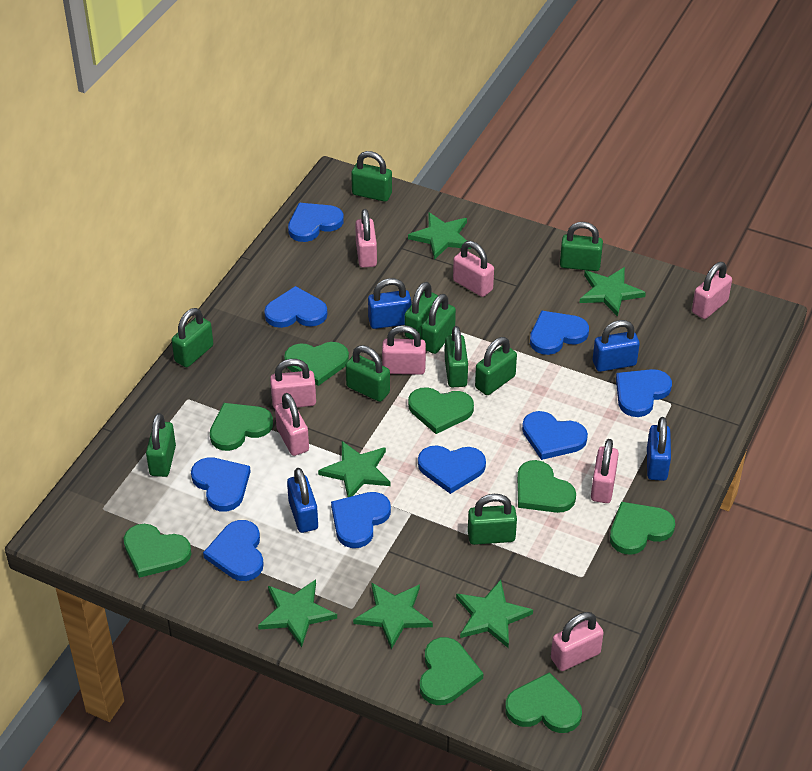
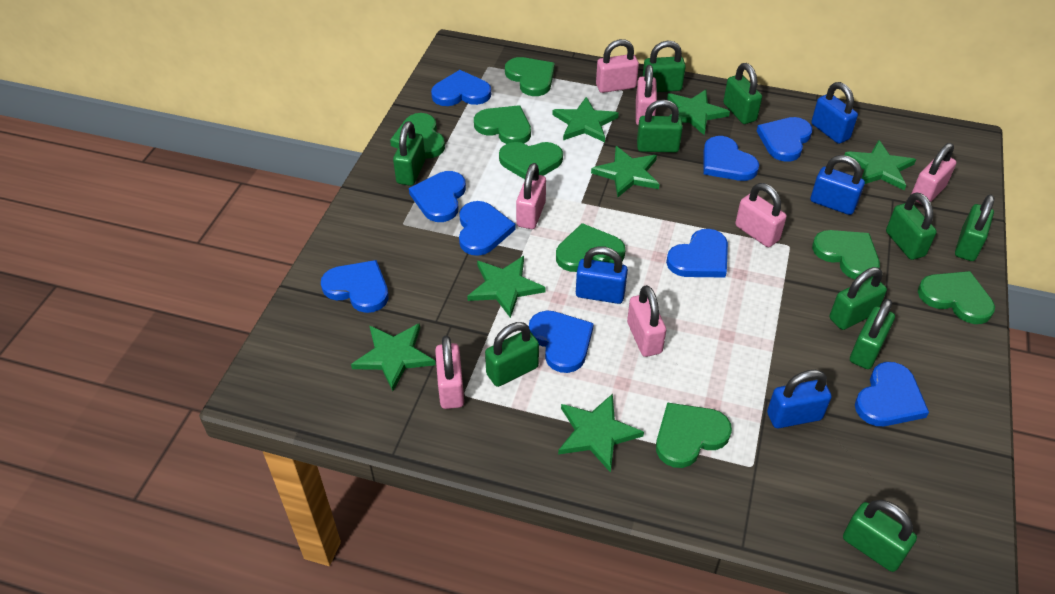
green star: [258,579,337,647] [318,441,390,497] [353,582,433,649] [408,212,471,260] [456,580,533,648] [580,267,646,317] = 6 -> [351,323,436,391] [467,256,546,318] [552,97,619,142] [558,394,644,473] [591,146,659,197] [667,89,730,135] [845,140,916,190] = 7
pink padlock: [270,359,316,409] [275,393,309,456] [355,209,377,268] [382,325,426,375] [453,241,494,297] [551,612,604,671] [591,439,619,503] [692,262,732,319] = 8 -> [435,336,464,409] [516,163,546,229] [596,39,639,93] [627,285,666,357] [636,65,657,125] [735,183,787,247] [911,143,956,204] = 7

